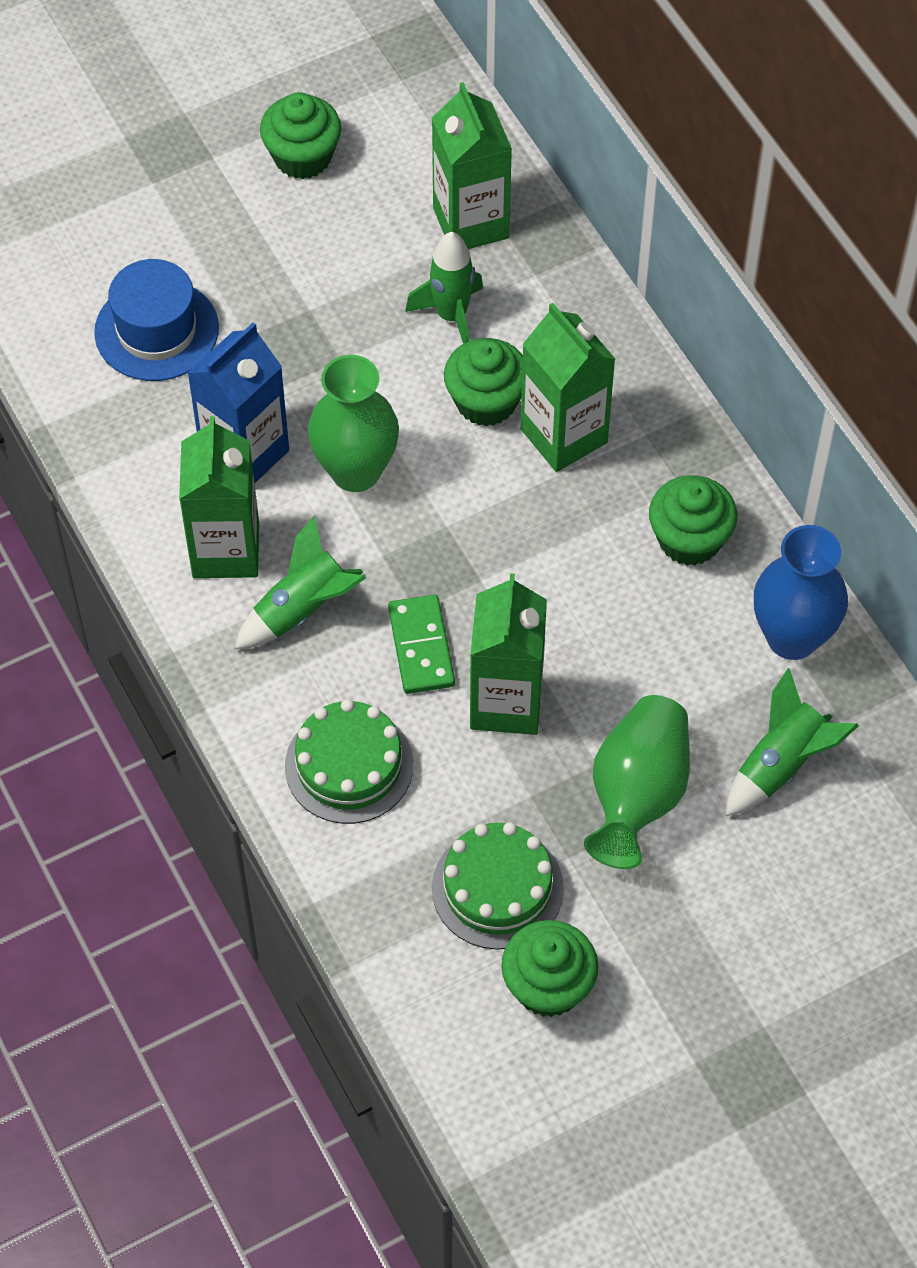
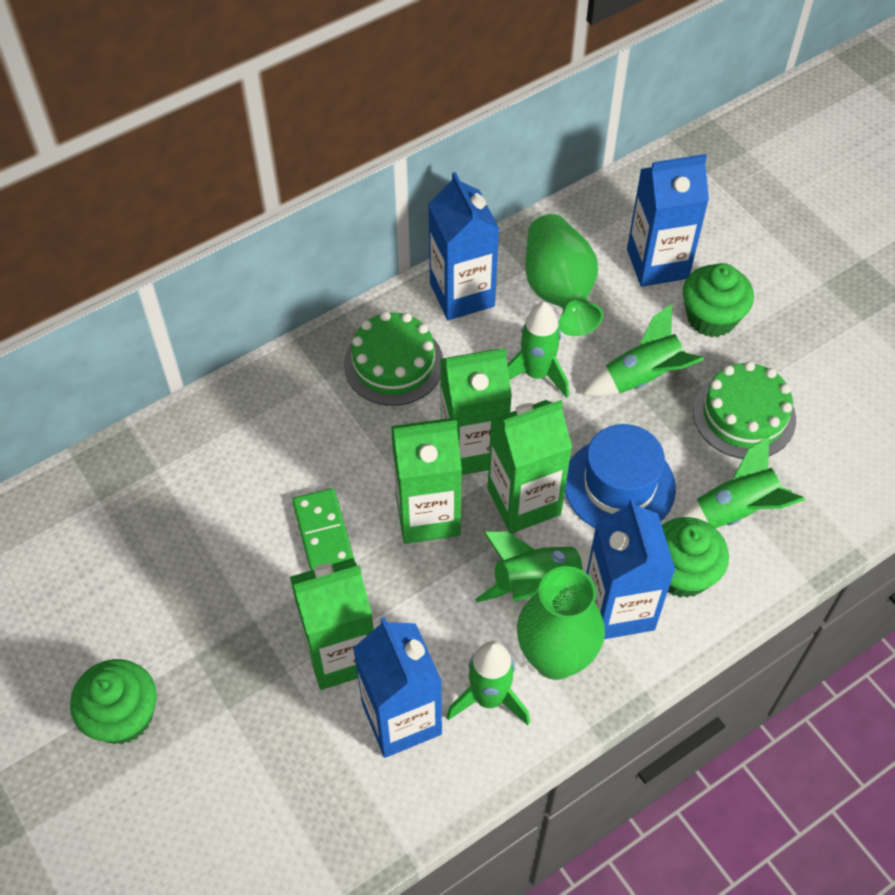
blue carton: [188,322,289,483] = 1 -> [353,617,442,758] [428,172,499,320] [587,498,675,639] [627,154,709,287] = 4
blue vase: [754,525,848,660] = 1 -> none = 0
green cupcake: [260,92,341,179] [444,338,523,426] [501,920,599,1017] [649,475,737,566] = 4 -> [70,659,157,744] [662,517,729,598] [683,263,754,337] = 3
green rocket: [234,515,366,649] [405,232,483,344] [726,668,859,816] = 3 -> [447,641,530,725] [475,532,591,602] [507,302,569,398] [583,304,704,397] [678,436,805,528] = 5

